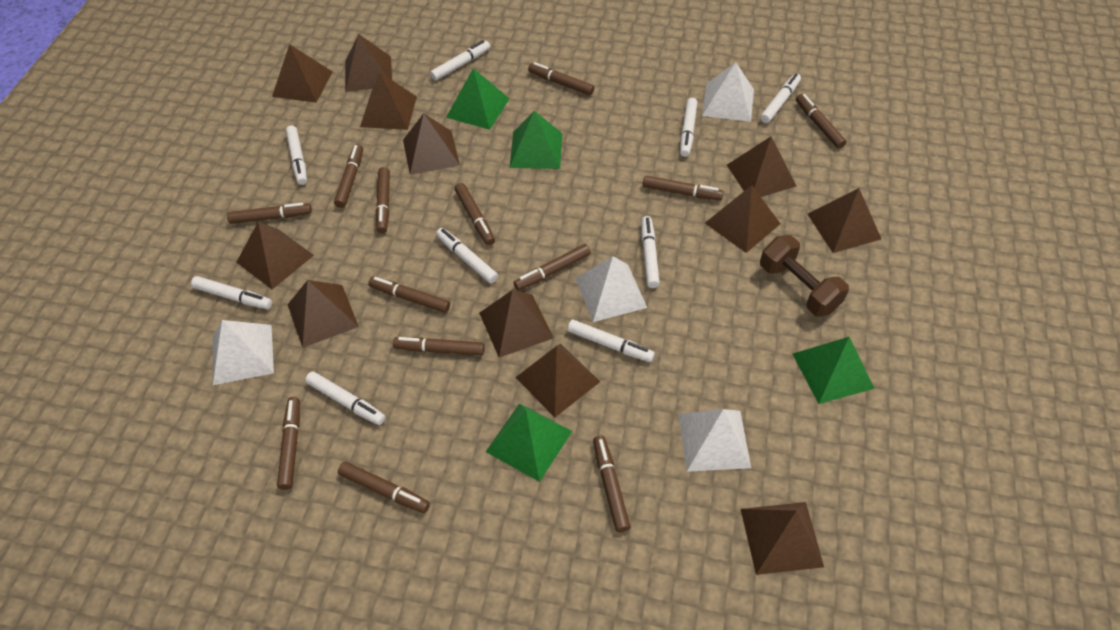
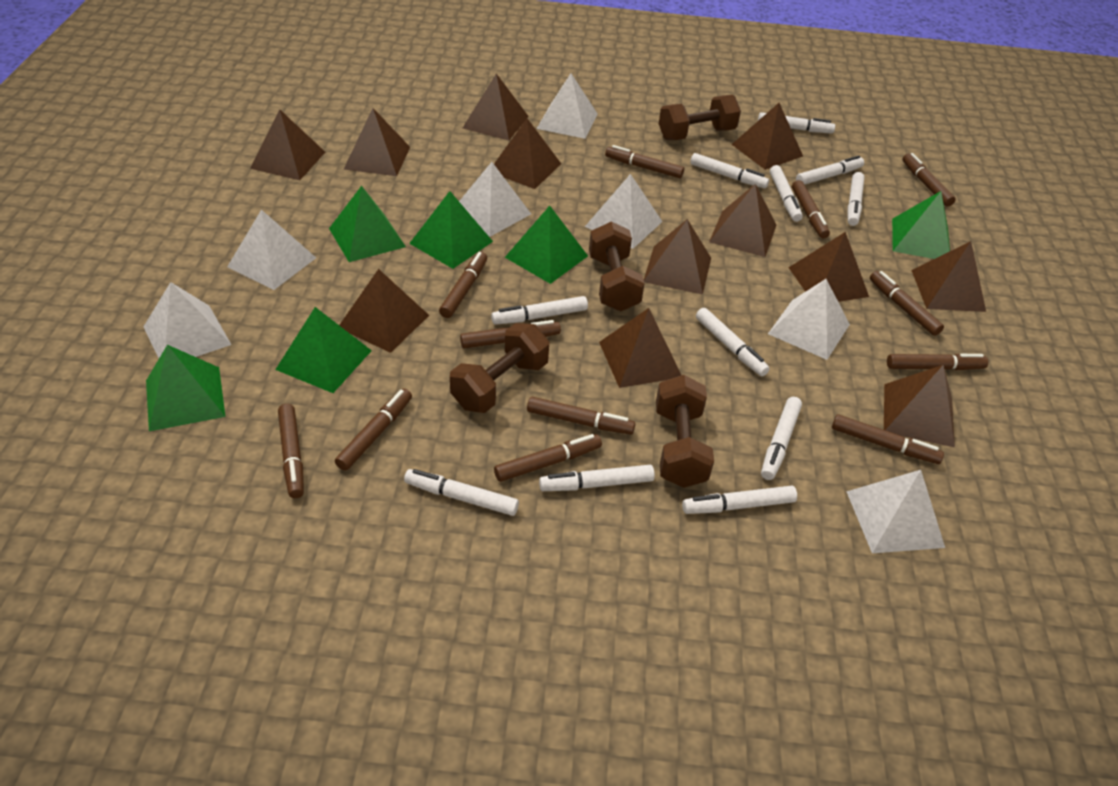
brown dumbbell: [760,235,849,317] = 1 -> [450,323,549,413] [589,221,645,311] [656,375,714,488] [659,95,741,140] = 4
brown marker: [227,203,312,224] [277,397,300,490] [334,144,363,208] [338,462,430,513] [368,277,450,313] [376,167,390,233] [393,337,485,356] [455,183,495,245] [513,244,591,291] [528,62,594,95] [593,436,631,532] [643,175,724,201] [796,94,847,149] = 13 -> [278,404,304,498] [335,389,412,471] [439,252,487,318] [460,320,561,349] [494,434,602,482] [527,397,635,435] [605,145,684,178] [792,180,830,239] [832,414,944,464] [870,271,944,336] [887,354,988,370] [902,153,956,206] = 12
green pyramid: [446,68,510,130] [486,403,572,482] [509,111,562,169] [793,337,875,404] = 4 -> [146,345,225,431] [275,307,372,393] [329,186,406,262] [409,191,493,269] [505,206,588,284] [892,191,950,259] = 6
white marker: [191,276,272,309] [286,126,307,185] [305,372,385,425] [430,40,490,81] [436,228,498,283] [567,320,655,362] [641,216,660,288] [680,98,697,157] [760,73,801,123] = 9 -> [404,469,519,516] [491,296,588,325] [539,465,655,491] [682,486,797,514] [690,153,769,188] [696,308,770,376] [758,112,835,133] [761,397,802,480] [770,165,803,222] [796,155,864,185] [848,172,865,226] = 11
white pyramid: [213,320,274,385] [575,256,647,322] [678,409,751,472] [702,62,754,122] = 4 -> [144,282,231,358] [227,210,316,290] [459,162,531,237] [537,73,598,139] [585,174,662,249] [768,279,850,360] [846,470,945,553] = 7

